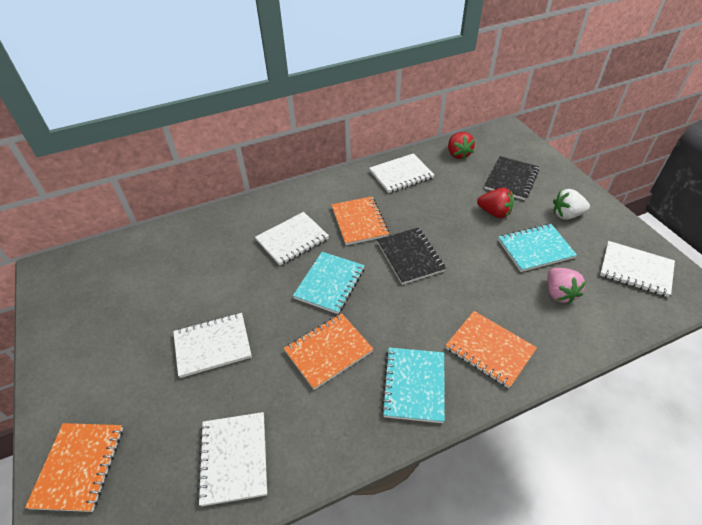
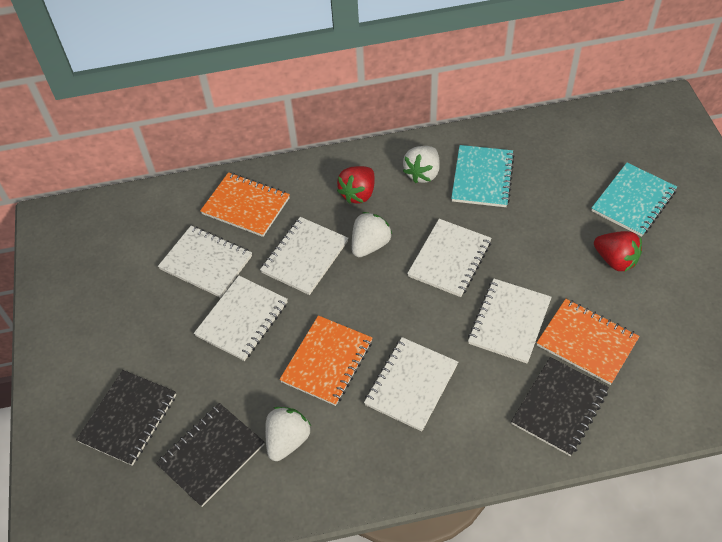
black notebook: [377,228,446,285] [484,156,539,200] = 2 -> [76,370,176,466] [156,403,264,507] [511,357,609,456] = 3
orange notebook: [25,423,123,512] [284,313,373,390] [331,197,389,245] [445,311,537,388] = 4 -> [200,172,290,237] [279,316,372,406] [537,299,640,385] = 3
pink strawberry: [547,268,586,304] = 1 -> none = 0
turquoise notebook: [293,252,365,314] [381,347,445,423] [498,224,577,272] = 3 -> [451,145,515,207] [591,163,677,237] = 2
white notebook: [173,313,252,378] [197,412,267,507] [255,212,329,266] [369,153,434,193] [600,241,675,297] = 5 -> [158,226,252,298] [194,276,288,361] [260,217,348,295] [364,337,458,432] [407,219,492,297] [468,279,552,363] = 6
white strawberry: [553,189,590,220] = 1 -> [265,407,311,461] [352,212,392,257] [403,146,440,183] = 3

